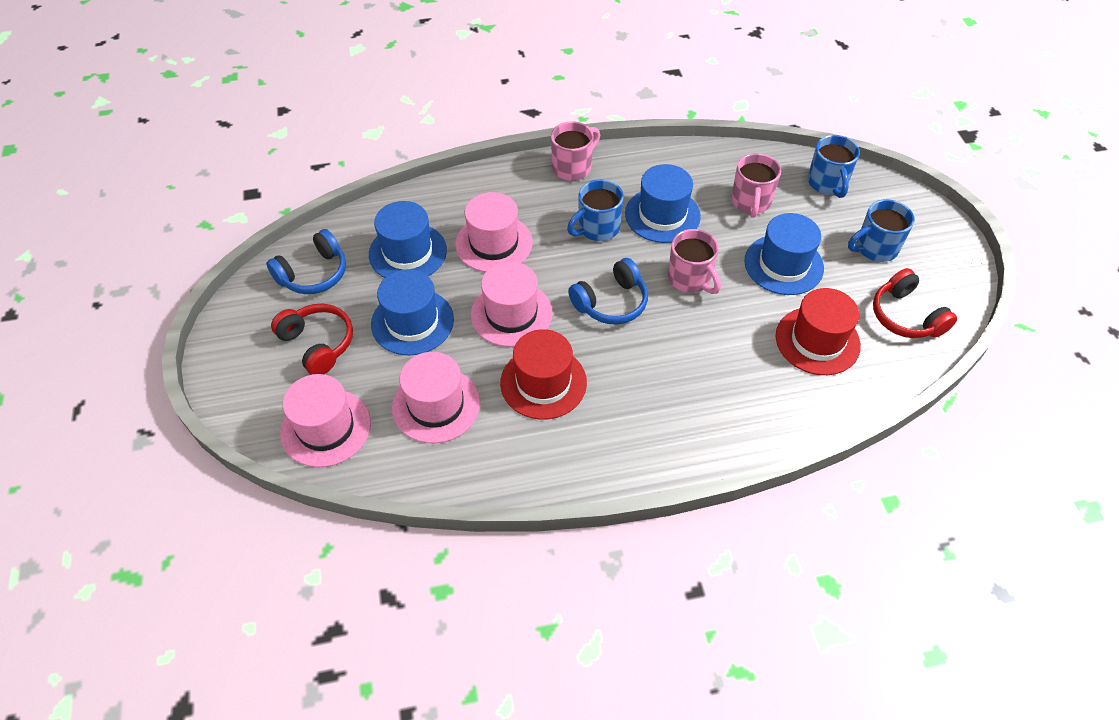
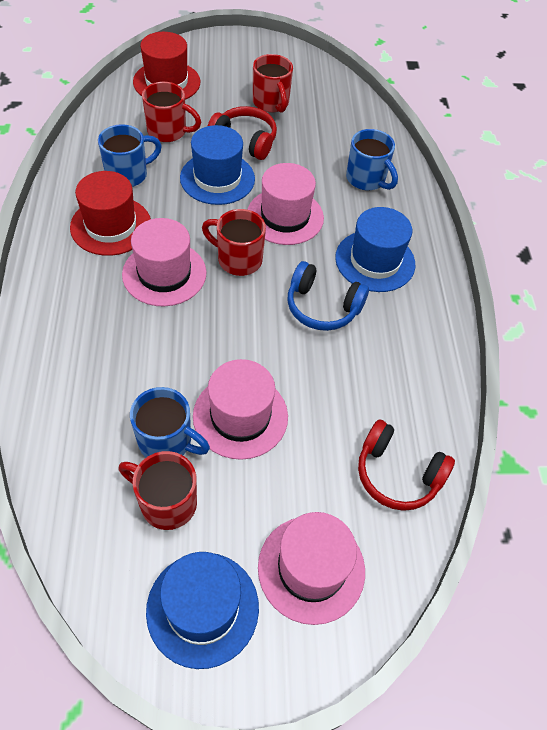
blue hat: [369,201,447,278] [371,269,454,356] [625,164,701,243] [744,213,824,295] = 4 -> [146,552,259,669] [180,125,255,205] [335,207,415,292] = 3
blue headphones: [266,229,346,294] [568,258,648,325] = 2 -> [288,261,369,331] = 1
pink mug: [551,121,600,181] [668,229,721,294] [731,153,781,218] = 3 -> none = 0
red mug: none = 0 -> [119,451,197,530] [142,82,201,142] [202,209,266,276] [253,54,293,113] = 4

